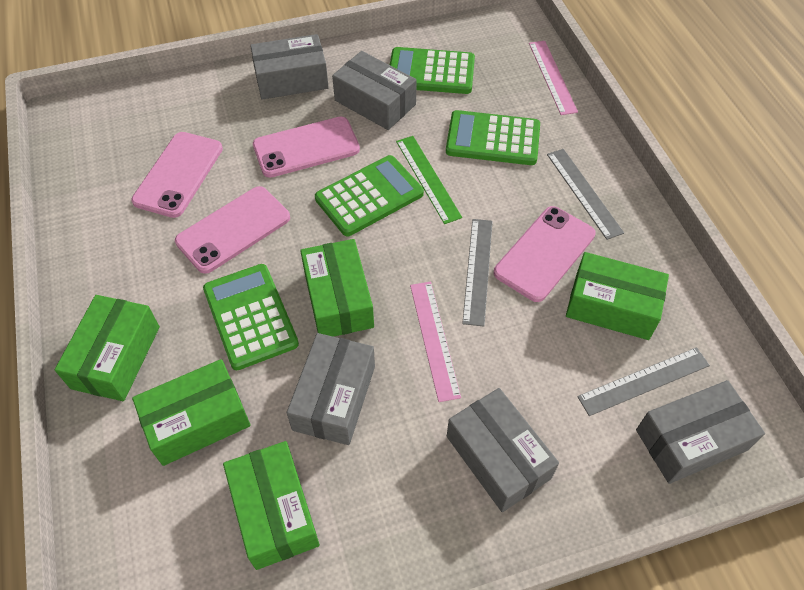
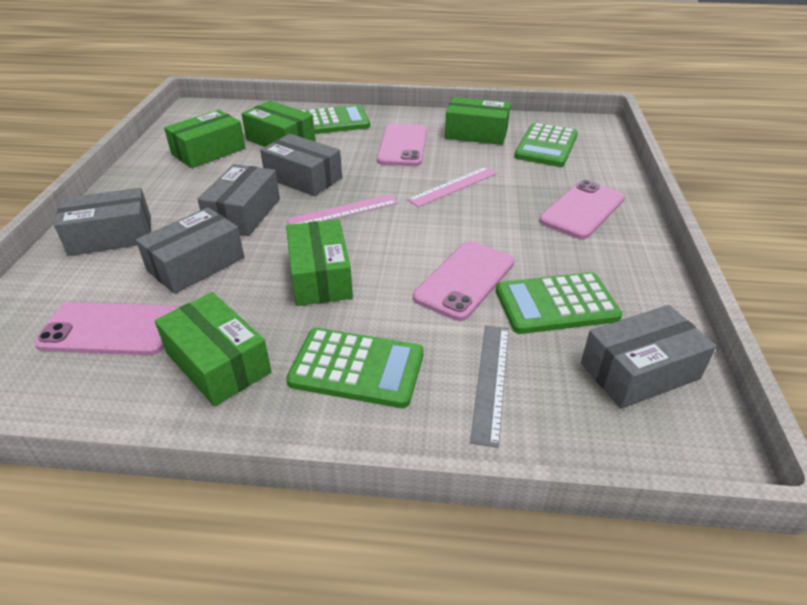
green ruler: [396,136,462,224] = 1 -> none = 0
grey ruler: [462,219,493,327] [547,149,624,240] [577,347,710,416] = 3 -> [470,325,509,448] = 1

